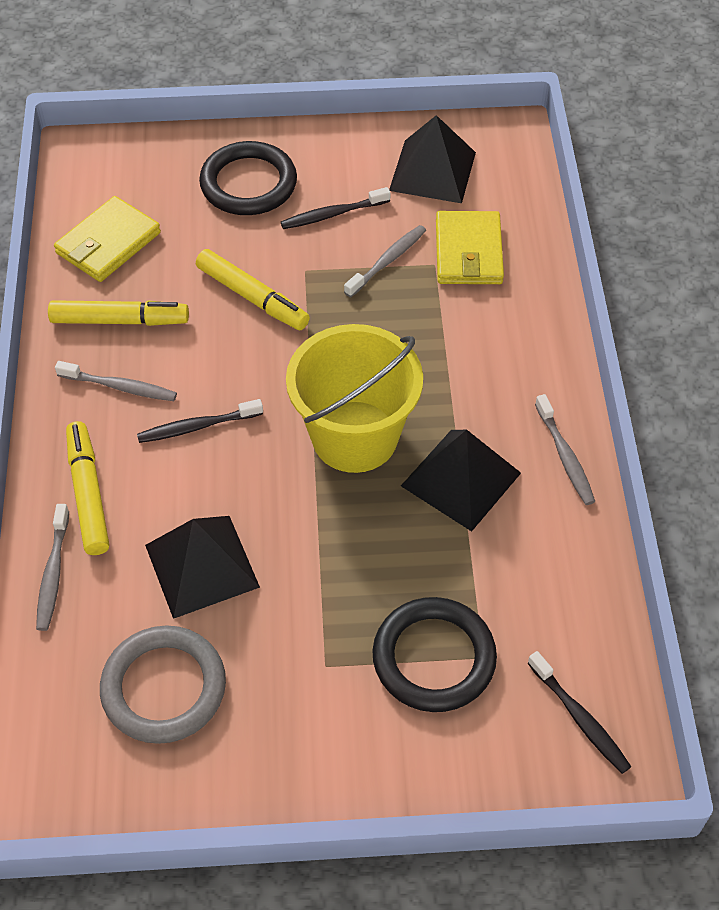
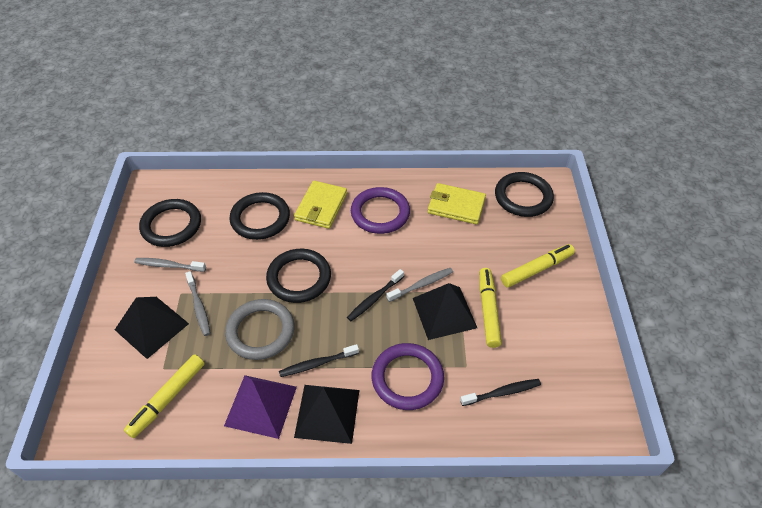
black ring: [199,141,297,215] [372,597,497,712] = 2 -> [139,199,201,247] [229,192,290,240] [266,249,331,303] [495,172,554,217] = 4
grey toothbrush: [36,504,69,631] [55,361,177,401] [344,225,426,298] [535,394,595,505] = 4 -> [134,258,206,272] [185,271,211,336] [387,268,453,302] = 3
purple pyramid: none = 0 -> [224,375,297,439] = 1
purple ring: none = 0 -> [351,187,410,234] [372,343,444,410] = 2
yellow bucket: [286,324,423,473] = 1 -> none = 0

